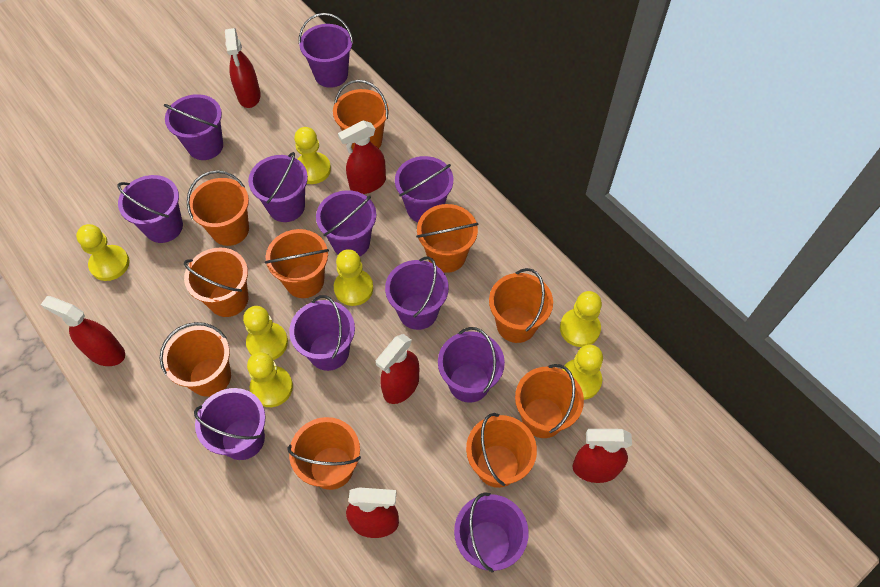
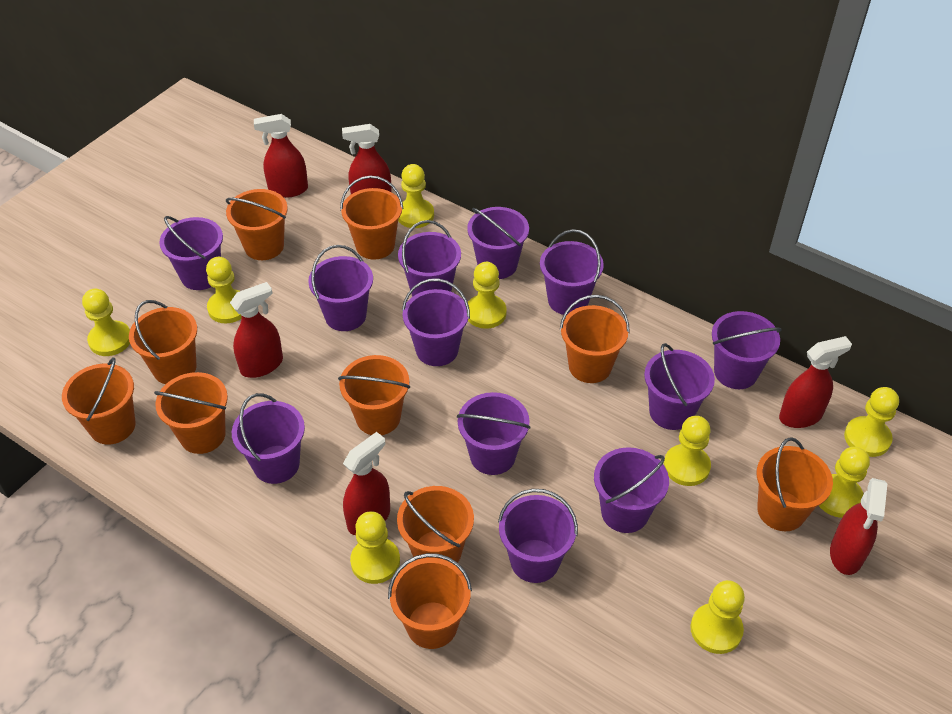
purple bucket: [117,175,183,243] [164,94,223,160] [194,388,265,460] [248,152,308,222] [289,295,355,371] [299,13,353,88] [316,190,376,256] [385,256,449,330] [395,156,453,222] [438,327,505,403] [454,492,529,573] = 11 -> [159,216,223,290] [232,393,305,484] [308,245,373,331] [398,220,461,297] [402,278,470,366] [457,392,530,475] [467,207,529,279] [498,489,578,583] [540,229,604,315] [594,447,669,533] [644,343,715,430] [712,311,782,389] = 12
yellow pawn: [76,224,130,281] [243,306,288,360] [247,352,293,407] [294,127,331,184] [334,249,373,306] [560,291,602,347] [562,344,603,400] = 7 -> [82,289,130,356] [206,257,242,323] [350,511,400,584] [398,164,434,228] [468,262,507,329] [664,416,711,486] [690,580,745,654] [819,447,870,518] [844,387,899,457] = 9

